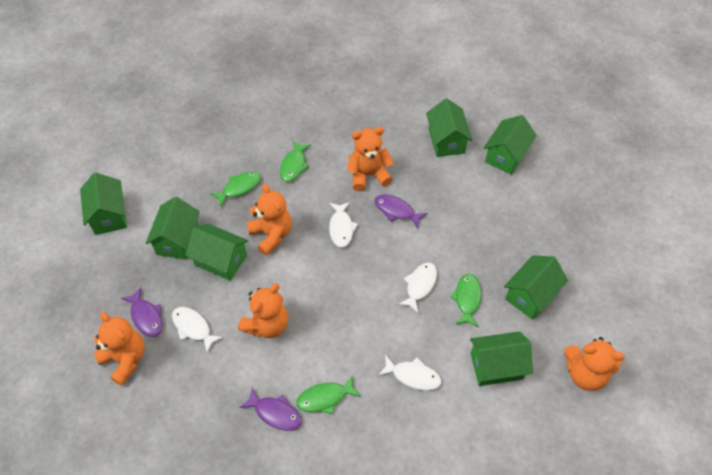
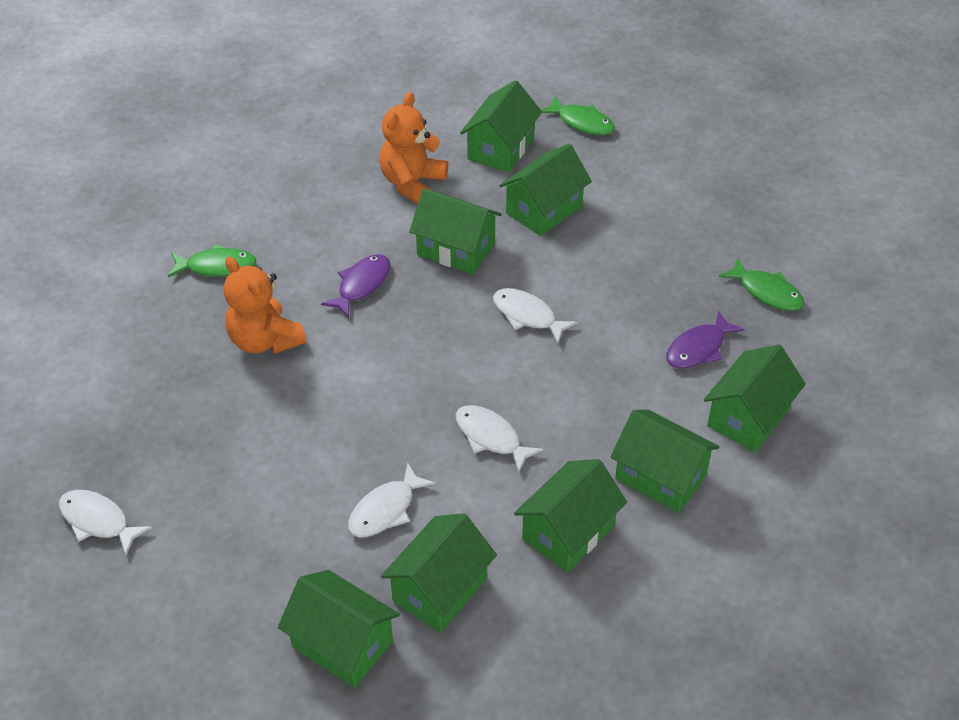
green fish: [210,171,261,206] [280,141,311,182] [296,376,361,414] [450,274,481,327] = 4 -> [168,244,256,277] [541,96,615,135] [719,258,805,311] = 3
green house: [80,173,127,235] [146,197,200,260] [186,224,248,281] [426,98,472,157] [470,331,533,386] [484,115,537,175] [504,255,568,320] = 7 -> [278,570,400,688] [381,513,497,633] [409,188,502,274] [460,80,542,173] [499,144,592,236] [514,459,627,573] [611,409,719,513] [704,345,806,453] = 8
orange teddy bear: [94,312,145,386] [238,283,288,338] [247,183,292,256] [347,127,394,191] [564,337,625,391] = 5 -> [224,257,307,354] [380,92,448,204] = 2
purple fish: [121,287,162,337] [239,388,302,431] [374,195,428,229] = 3 -> [321,254,391,318] [666,310,745,369] = 2

